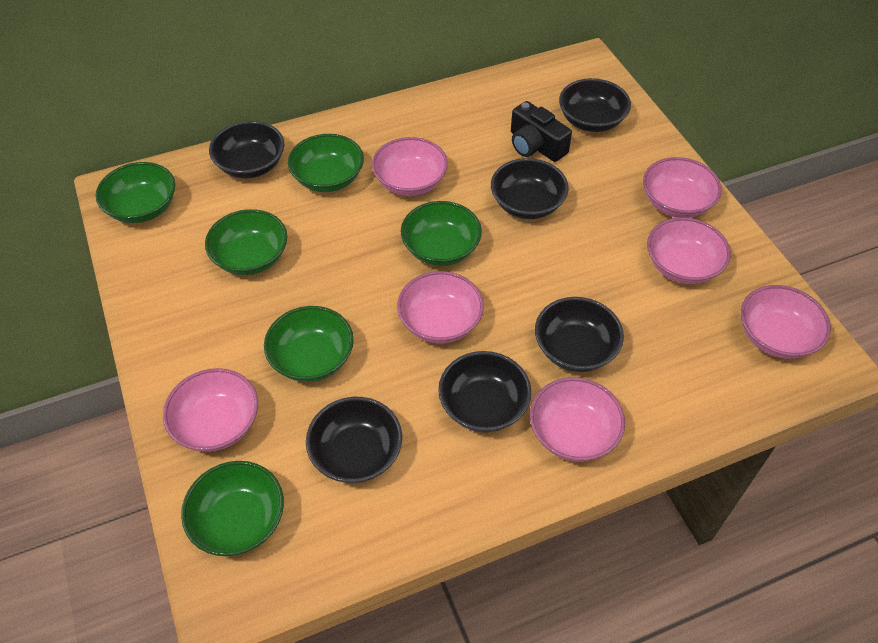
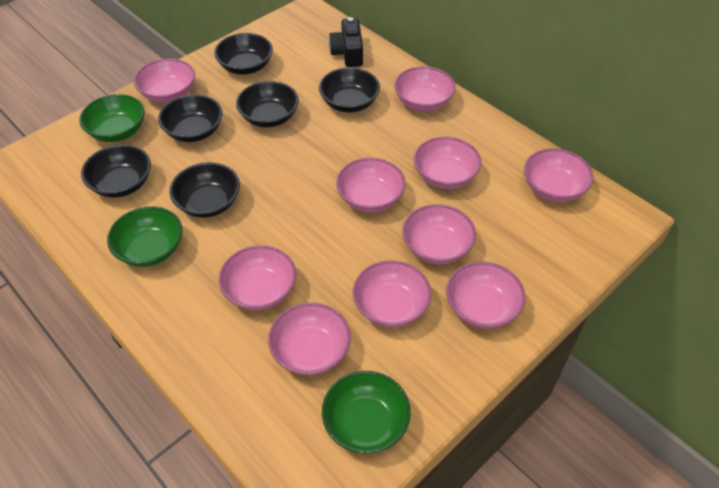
green bowl: [96,162,175,223] [181,461,284,556] [205,209,287,275] [264,306,354,382] [288,134,364,192] [401,201,482,266] = 6 -> [79,94,145,142] [107,206,182,267] [322,371,411,454] = 3
pink bowl: [163,368,258,452] [372,137,448,196] [397,271,484,343] [530,377,625,462] [643,157,722,218] [647,217,731,284] [741,285,831,359] = 7 -> [134,58,195,103] [219,245,296,311] [268,303,351,376] [336,158,406,212] [353,260,432,328] [394,66,456,111] [402,204,476,264] [414,137,481,189] [446,261,526,329] [524,148,594,202] = 10

